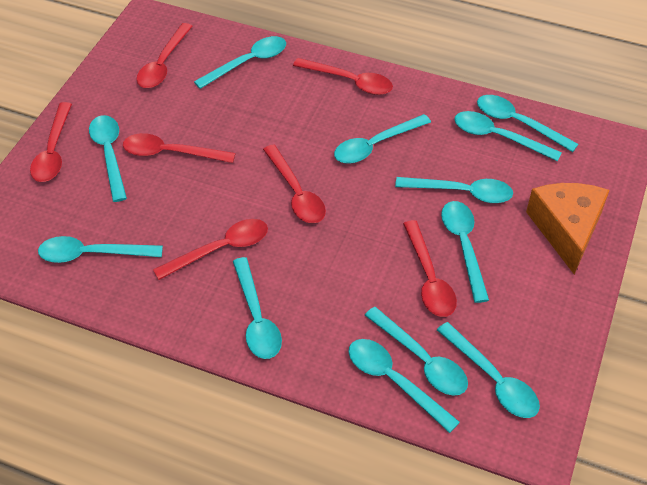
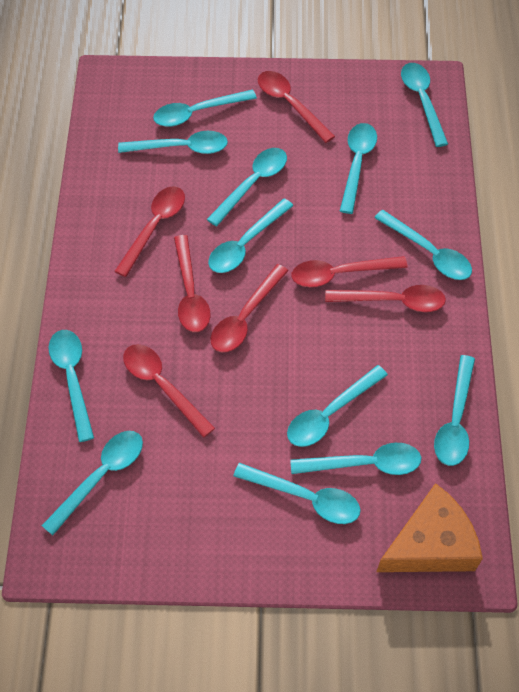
turquoise spoon: [38,236,163,263] [89,115,127,202] [194,36,286,89] [233,257,282,359] [334,114,431,164] [348,339,460,433] [365,307,468,396] [395,177,513,203] [437,322,540,418] [441,201,489,303] [454,111,562,162] [477,95,578,152] = 12 -> [42,431,143,535] [49,330,94,442] [118,131,228,154] [153,89,257,127] [207,148,287,226] [208,198,294,273] [233,463,361,524] [287,365,388,447] [290,443,421,475] [340,123,377,214] [374,210,472,280] [401,63,448,147] [434,355,475,466] = 13

